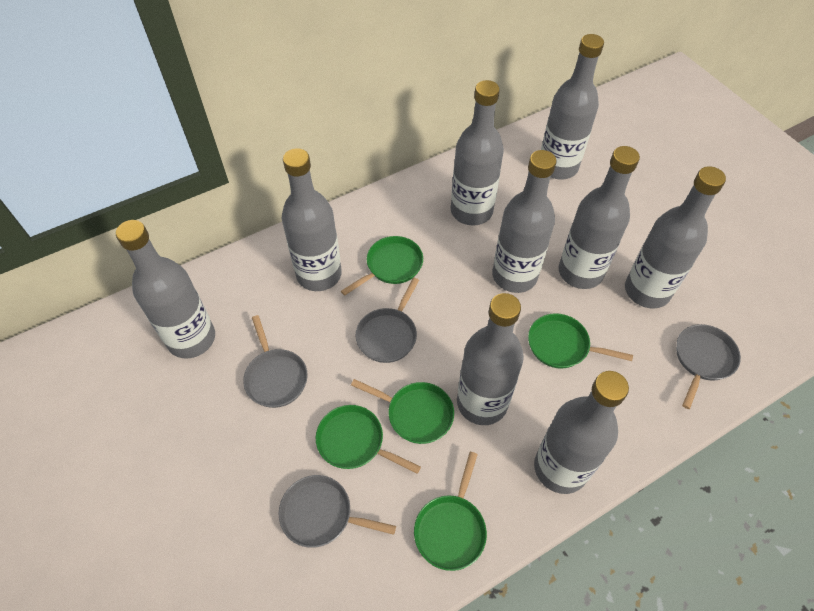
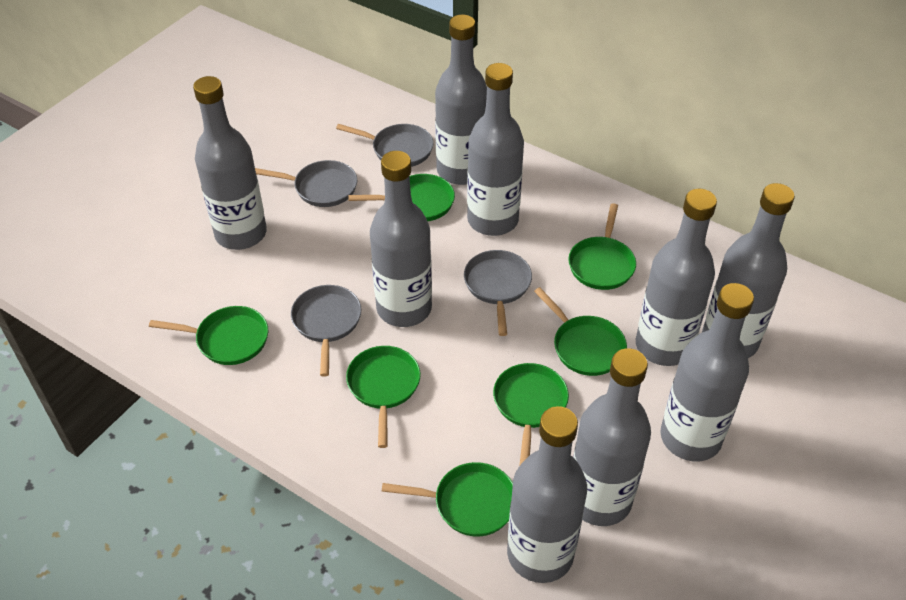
green pan: [316,405,421,474] [341,236,423,296] [351,379,454,444] [414,452,487,571] [528,313,633,369] = 5 -> [149,306,268,365] [346,346,421,448] [348,174,455,221] [381,462,513,536] [493,363,569,466] [534,287,627,376] [568,203,636,290] = 7

